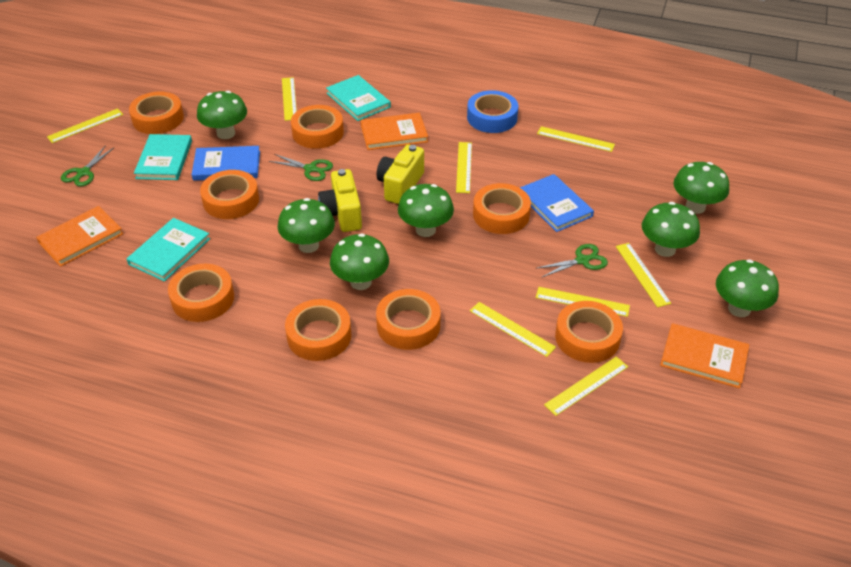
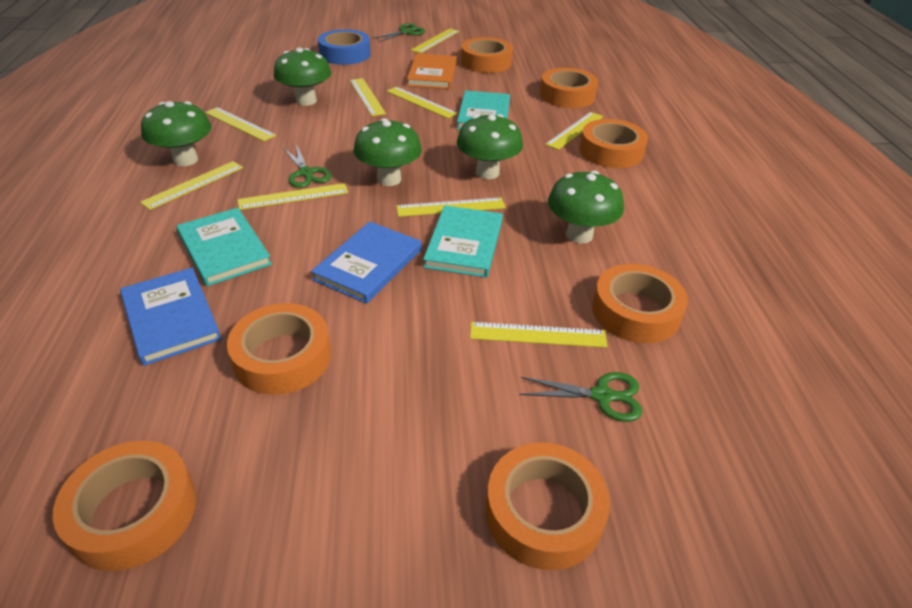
green mushroom: [197,91,247,139] [278,198,335,253] [330,233,389,290] [398,184,454,237] [642,202,700,257] [674,162,729,214] [716,259,779,317] = 7 -> [141,101,212,166] [273,48,331,106] [353,118,422,186] [457,114,523,179] [548,171,624,243] = 5
orange book: [36,206,123,267] [361,113,428,150] [660,323,749,388] = 3 -> [407,53,457,89] = 1
orange tape: [129,92,184,134] [168,264,234,322] [200,170,259,219] [285,299,352,361] [291,105,344,149] [376,289,441,350] [473,183,531,234] [555,301,623,363] = 8 -> [53,441,197,571] [227,303,331,395] [461,37,513,73] [486,442,610,570] [540,68,598,108] [580,119,648,168] [592,264,688,343] = 7
yellow camera: [318,169,362,232] [376,144,424,204] = 2 -> none = 0
yellow ruler: [47,108,123,143] [282,77,297,121] [456,142,472,193] [470,302,556,357] [536,287,630,317] [537,126,615,152] [544,356,628,416] [616,243,671,307] = 8 -> [140,161,243,210] [205,107,276,141] [238,183,348,210] [350,78,386,116] [386,87,458,119] [396,198,506,217] [411,28,459,53] [470,322,608,348] [545,112,603,150] = 9

